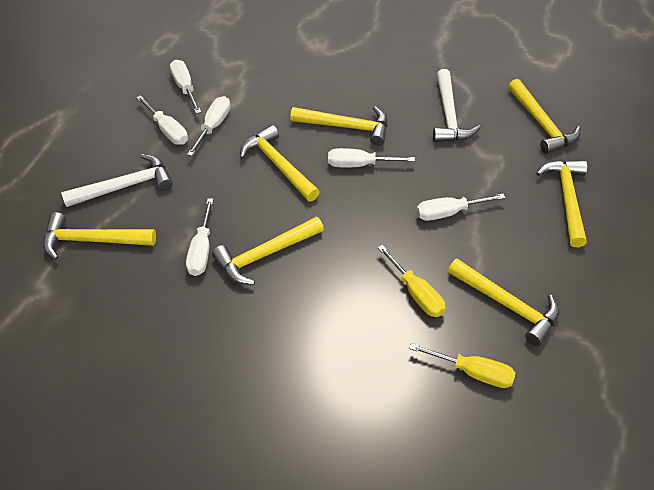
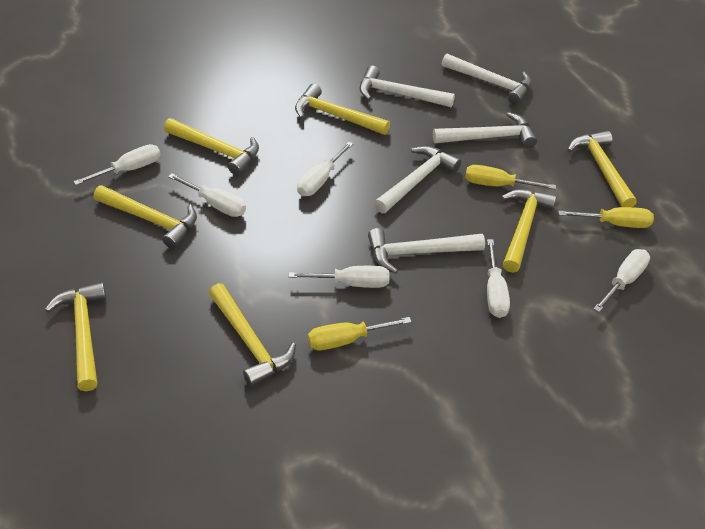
white hammer: [61,154,173,207] [433,69,480,142] = 2 -> [359,66,455,107] [368,228,485,274] [374,146,461,213] [433,112,537,148] [442,53,532,105] = 5
yellow screwdriver: [377,245,446,317] [409,343,515,388] = 2 -> [308,317,412,350] [465,165,556,190] [558,207,654,228] = 3

